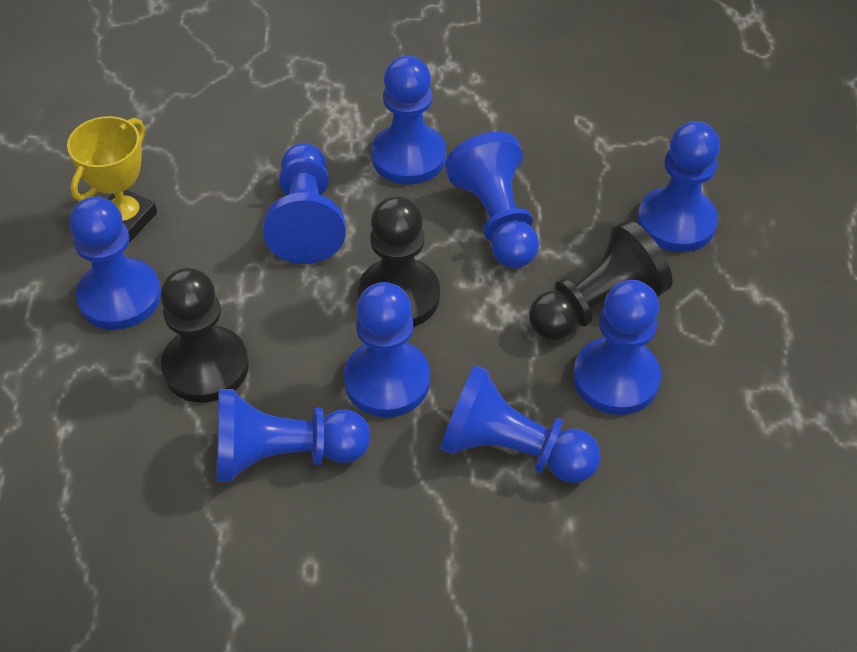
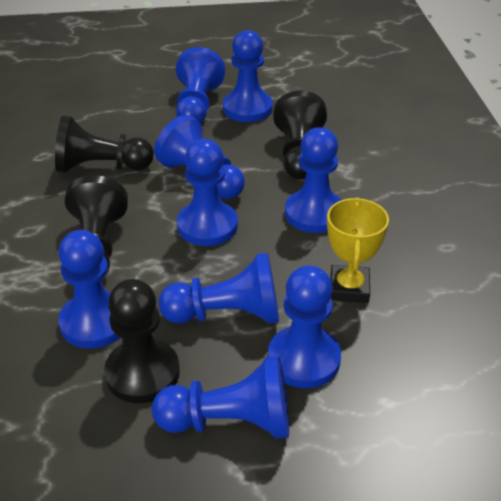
black pawn: [160,268,249,402] [358,196,440,327] [529,219,673,340] = 3 -> [55,115,154,173] [65,175,128,276] [104,279,180,403] [273,91,327,180] = 4

